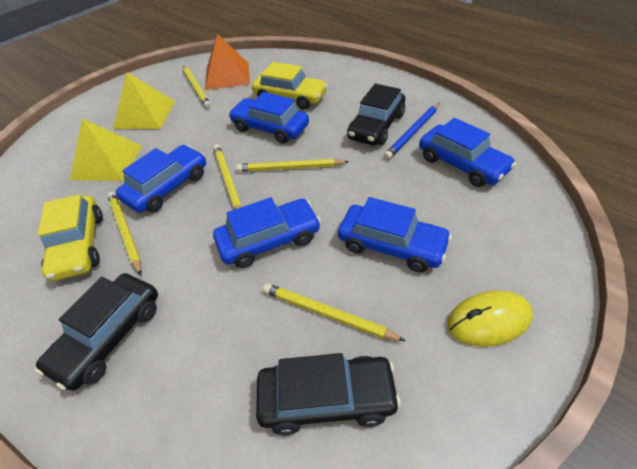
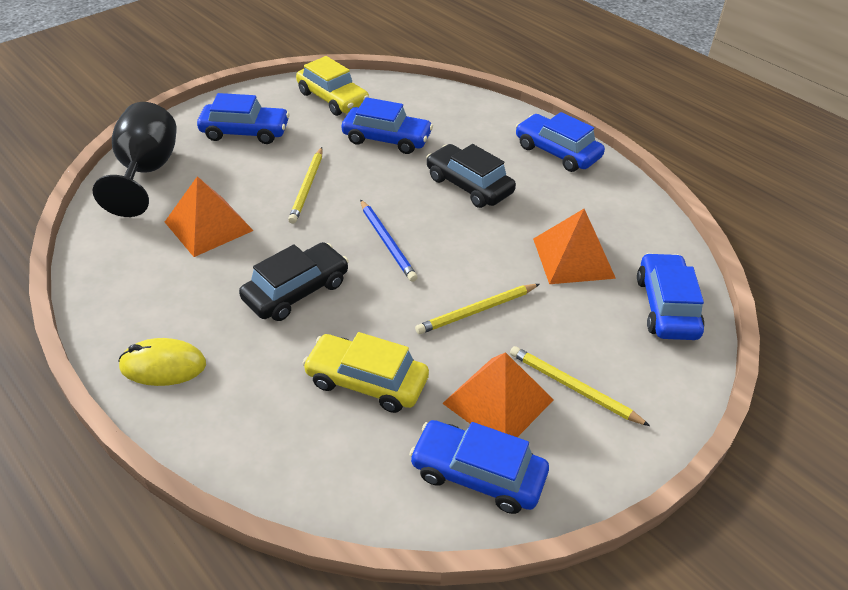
black car: [35,273,158,391] [256,353,401,435] [347,84,405,145] = 3 -> [239,242,349,321] [426,144,516,208] = 2
black goblet: none = 0 -> [93,102,177,217] = 1
orange pyramid: [205,34,250,90] = 1 -> [165,176,254,257] [442,352,554,437] [533,209,616,284] = 3
yellow pencil: [107,192,142,275] [183,66,211,108] [213,144,242,210] [236,159,349,172] [263,283,405,341] = 5 -> [288,147,323,224] [415,284,540,334] [510,346,650,426] = 3
yellow pyramid: [70,119,142,181] [113,72,175,129] = 2 -> none = 0

